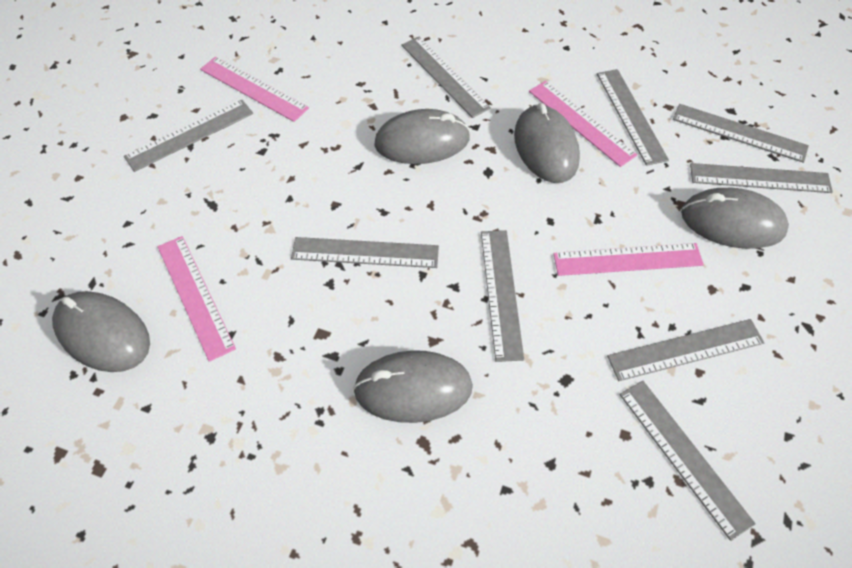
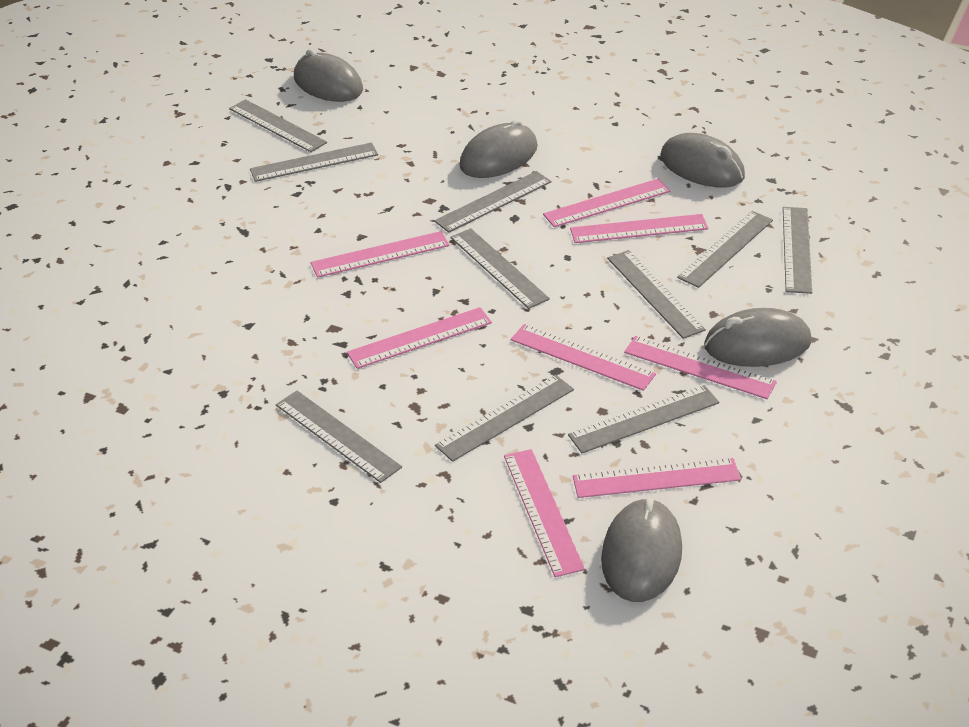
grey ruler: [124,100,253,172] [291,237,439,268] [401,37,491,118] [481,230,524,362] [597,69,669,166] [607,319,764,381] [619,381,756,541] [673,104,809,163] [690,163,833,193] = 9 -> [229,99,327,152] [250,142,378,182] [276,391,402,483] [434,171,552,233] [435,375,574,462] [450,228,550,309] [568,385,719,453] [607,250,706,339] [677,211,773,288] [783,207,812,294] = 10
pink ruler: [157,236,236,362] [200,56,309,122] [529,81,637,167] [553,243,704,276] = 4 -> [311,231,449,278] [347,307,492,369] [504,449,585,577] [511,324,656,391] [543,178,671,227] [570,214,708,243] [573,458,741,498] [624,336,777,399] = 8

